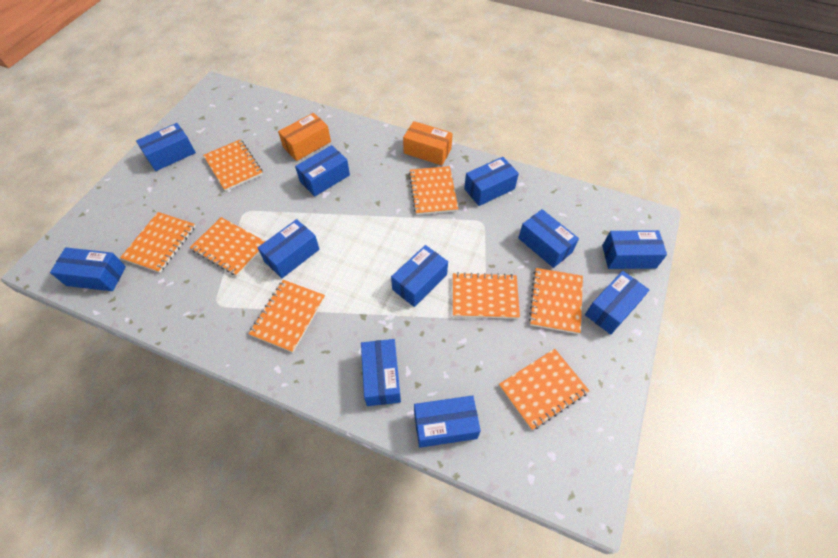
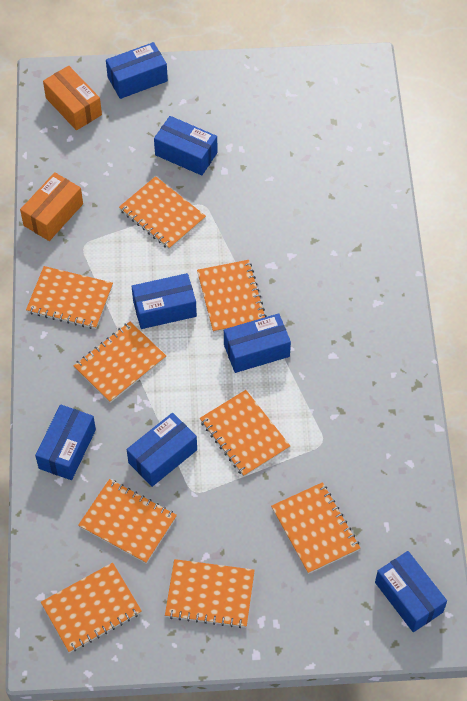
blue box: [50,247,126,291] [136,123,196,171] [258,219,320,278] [295,145,350,197] [361,339,401,406] [391,245,448,307] [414,395,481,448] [464,157,519,206] [518,209,579,268] [585,271,650,335] [602,230,667,269] = 11 -> [35,404,96,480] [106,42,168,99] [127,413,197,487] [131,273,197,329] [154,116,218,176] [224,313,291,373] [375,551,447,632] = 7
orange notebook: [120,212,196,273] [190,217,266,276] [203,140,263,191] [248,280,325,353] [409,166,458,215] [453,272,520,319] [499,349,589,430] [529,268,583,334] = 8 -> [26,266,113,329] [41,563,142,653] [74,322,166,403] [78,479,177,564] [119,176,206,250] [165,559,255,628] [197,260,266,333] [200,390,290,477] [271,482,360,574] = 9

